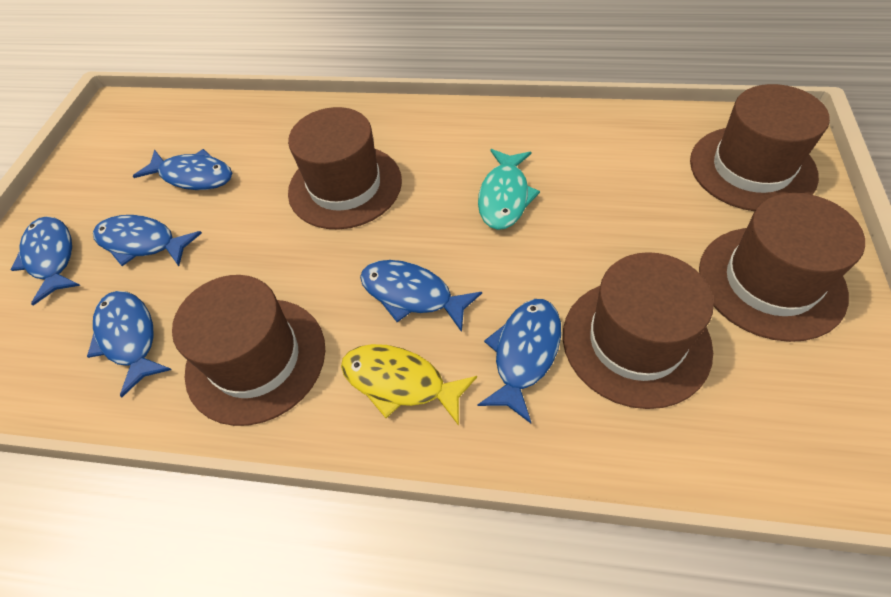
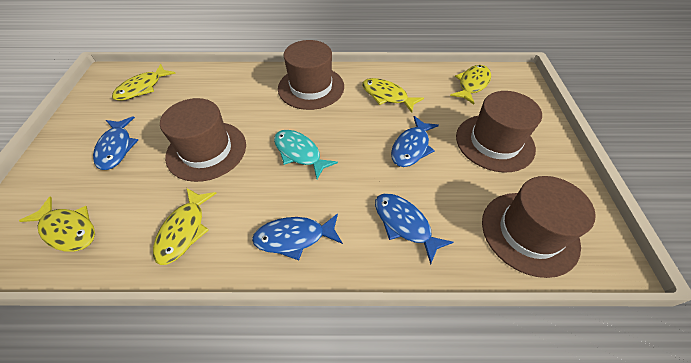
blue fish: [11,216,80,306] [87,291,172,397] [93,215,202,266] [133,149,232,190] [360,260,482,332] [477,299,561,423] = 6 -> [93,116,138,170] [252,213,343,260] [375,194,453,264] [391,116,439,167] = 4
brown hat: [172,275,325,426] [288,107,402,229] [563,252,714,409] [690,84,830,211] [699,193,865,342] = 5 -> [160,98,246,182] [278,40,344,110] [456,91,542,172] [482,176,596,278] = 4
yellow fish: [341,344,477,426] = 1 -> [19,197,95,252] [112,64,176,101] [153,188,217,265] [362,78,424,113] [450,65,491,104] = 5

